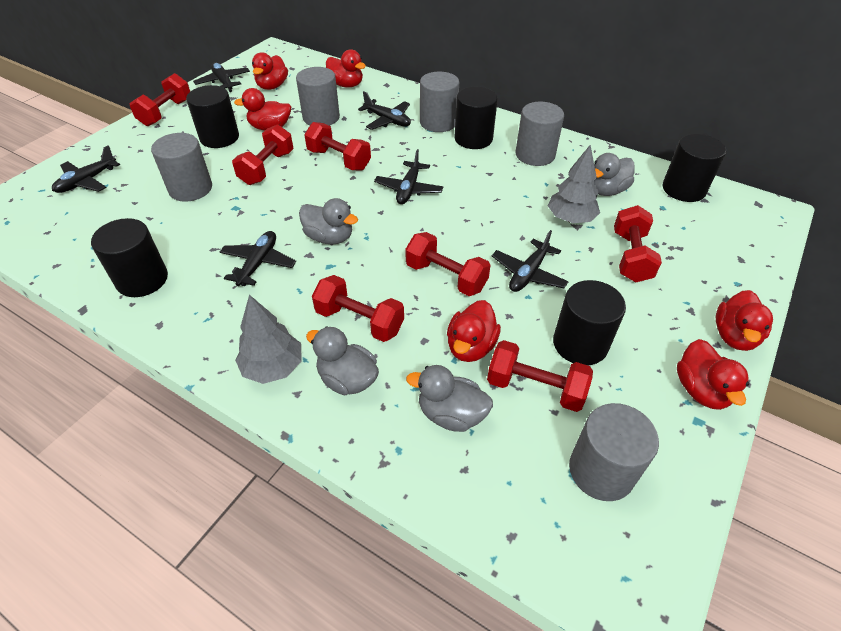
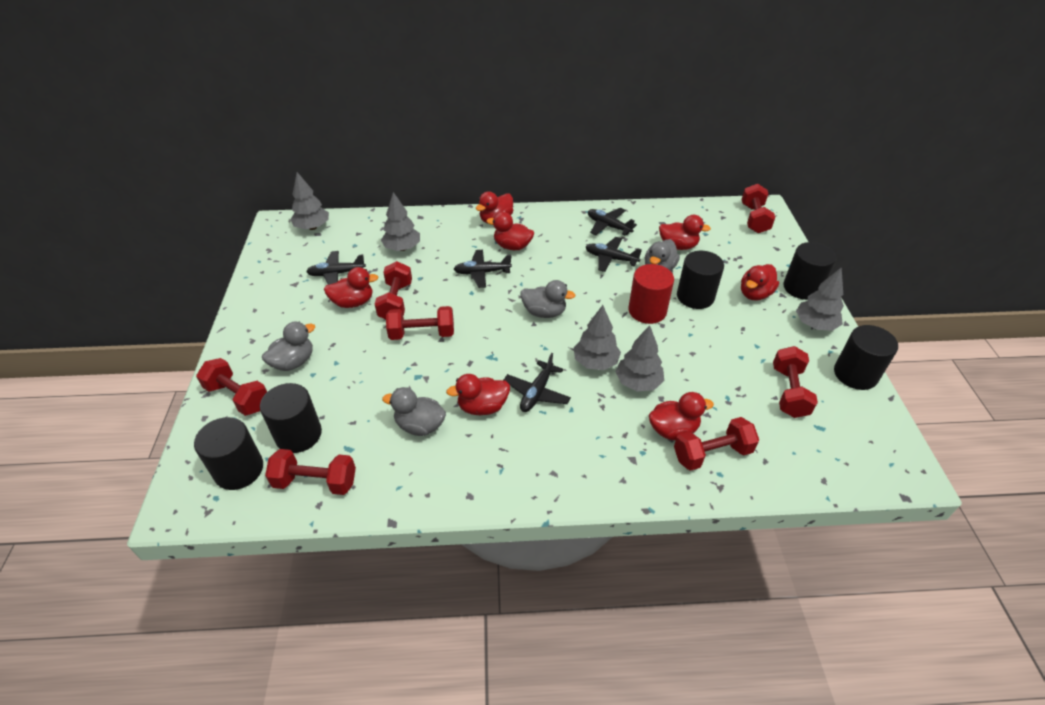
black plane: [52,145,120,193] [193,62,250,92] [220,231,296,286] [358,91,411,130] [374,149,443,204] [492,230,569,292] = 6 -> [306,251,366,285] [454,250,512,288] [504,353,571,412] [586,237,642,272] [588,208,637,235] = 5
grey cylinder: [151,133,212,202] [296,67,340,126] [420,72,459,132] [516,102,564,166] [569,403,659,501] = 5 -> none = 0
grey tree: [235,295,302,384] [548,145,600,223] = 2 -> [290,172,329,230] [381,192,420,251] [574,305,621,370] [615,325,664,391] [796,267,844,331] = 5
red cylinder: none = 0 -> [628,264,674,324] = 1
red duck: [234,88,291,131] [252,52,288,90] [326,49,366,88] [447,300,501,362] [677,339,749,410] [716,290,773,351] = 6 -> [324,267,378,308] [446,374,510,415] [476,191,513,223] [486,212,534,250] [649,392,714,440] [659,215,711,250] [741,264,779,301] = 7

